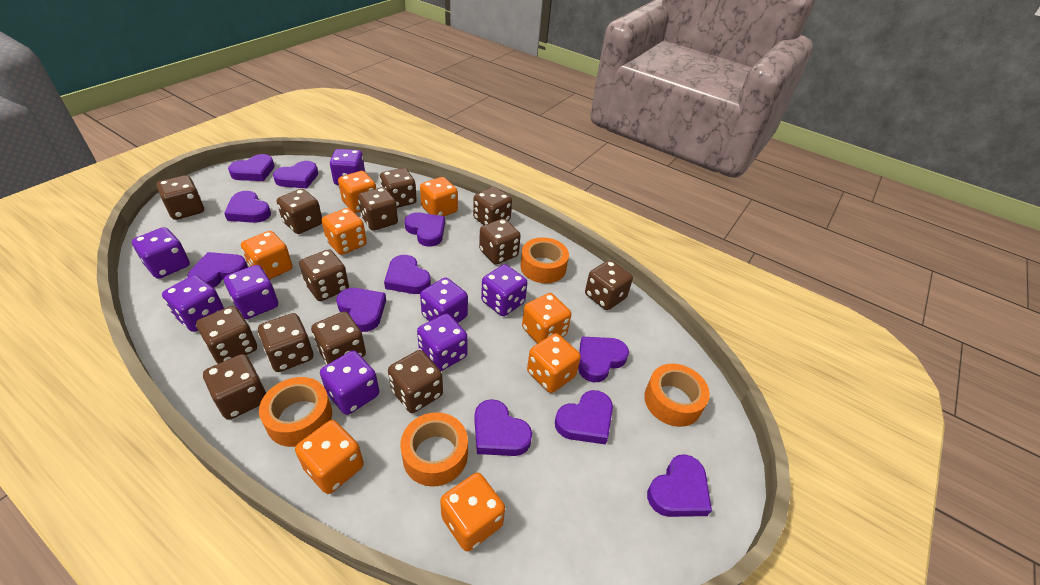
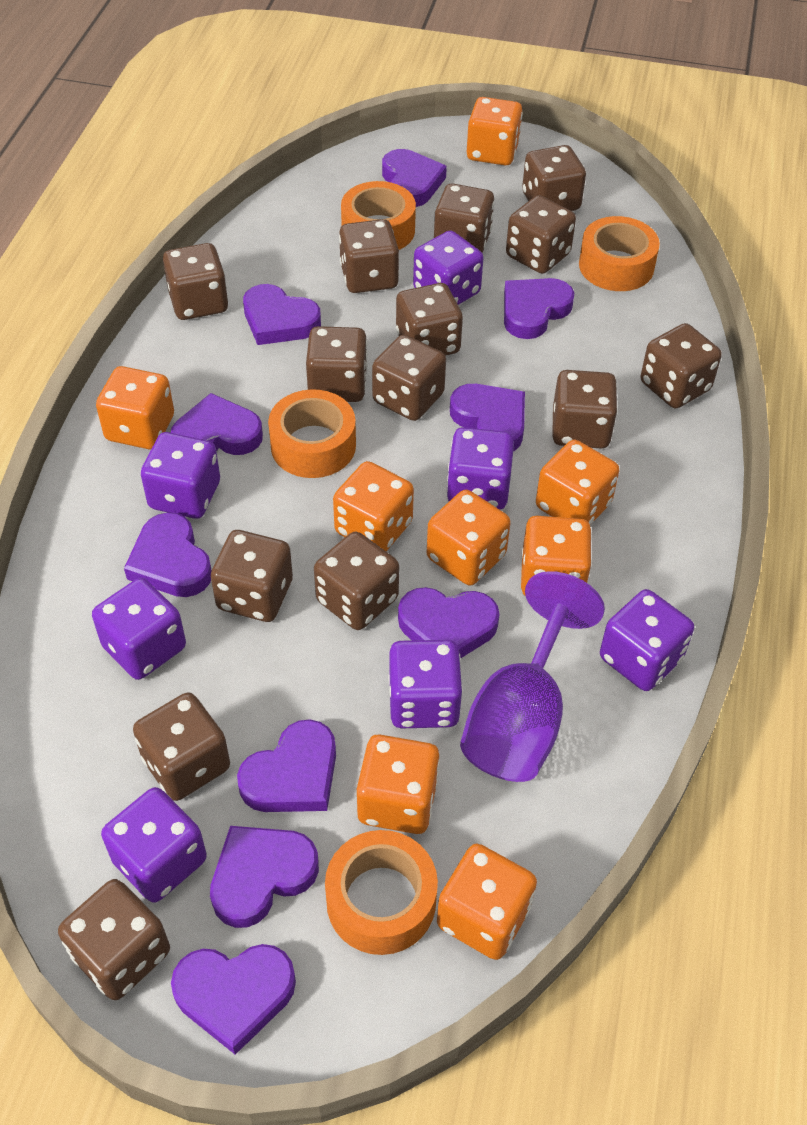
brown dice: [157,175,204,220] [196,306,257,364] [203,354,267,420] [258,313,313,372] [277,189,322,234] [299,249,349,301] [311,311,366,365] [358,187,398,231] [380,168,417,208] [388,350,443,413] [473,186,512,225] [479,219,521,265] [585,260,633,310] = 13 -> [58,879,170,1000] [133,692,230,801] [163,243,228,320] [211,530,293,622] [306,326,368,402] [314,532,399,630] [339,219,399,293] [372,335,446,421] [396,283,463,356] [434,183,494,253] [506,195,576,274] [522,145,586,211] [552,370,618,449] [640,323,722,408] = 14
purple dice: [132,227,190,279] [162,275,224,332] [224,265,278,319] [320,351,379,415] [330,149,365,185] [417,313,468,371] [420,277,468,323] [481,264,528,316] = 8 -> [92,578,186,680] [101,787,207,903] [141,432,220,519] [388,640,463,728] [413,231,484,305] [447,427,514,510] [600,589,694,691] = 7
purple goblet: none = 0 -> [460,571,605,782] = 1
purple heart: [187,252,248,288] [224,191,271,223] [228,154,275,181] [273,161,318,188] [336,288,386,332] [384,255,431,294] [405,212,445,247] [474,399,532,456] [555,390,613,444] [578,337,629,382] [647,454,712,517] = 11 -> [124,512,212,597] [171,393,263,455] [171,944,296,1055] [210,826,319,928] [237,719,336,812] [243,284,321,345] [382,149,447,207] [398,587,500,658] [450,384,525,451] [504,278,574,339] = 10

